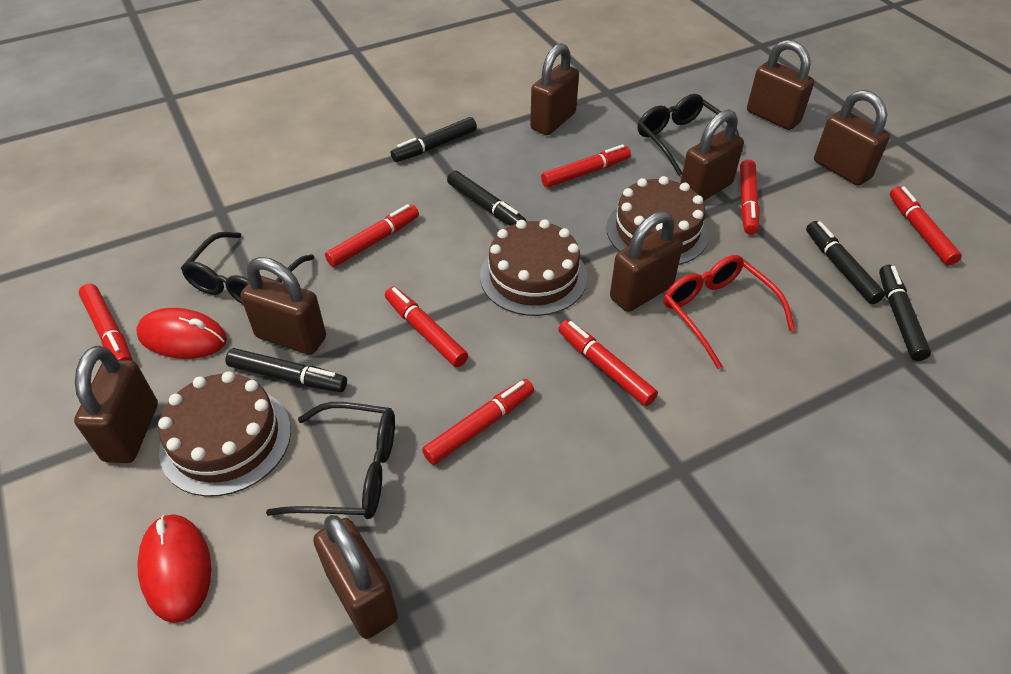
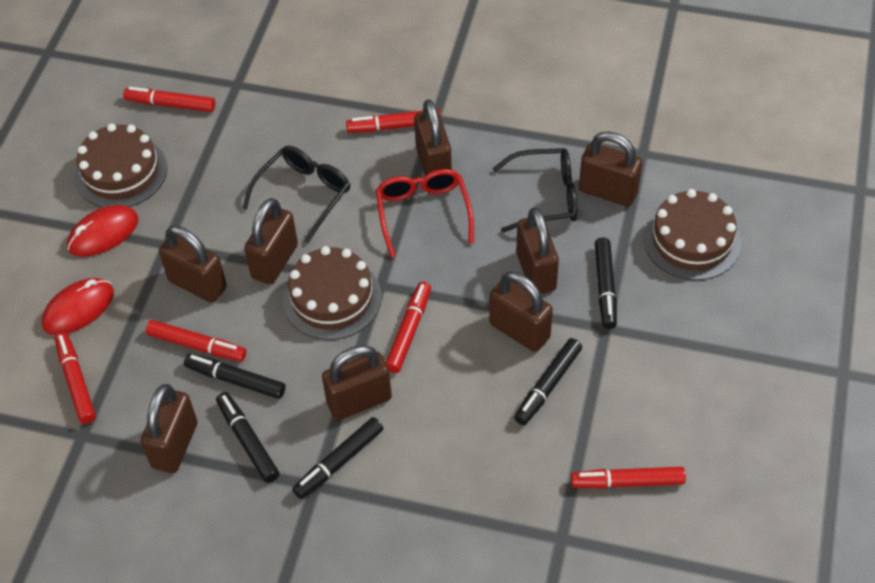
black glasses: [181,232,315,304] [266,402,395,519] [638,94,743,176] = 3 -> [242,146,350,244] [492,148,577,233] = 2
red marker: [79,284,132,360] [325,204,419,267] [385,287,468,367] [422,379,534,465] [541,144,631,188] [558,320,658,406] [740,160,760,235] [890,186,962,265] = 8 -> [55,332,96,424] [123,87,215,112] [146,320,246,362] [346,109,441,133] [386,282,431,373] [571,467,686,489] = 6

